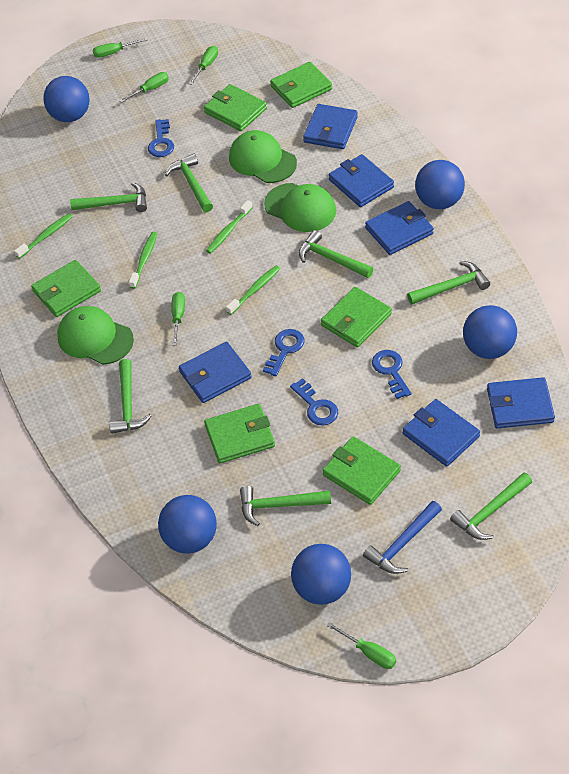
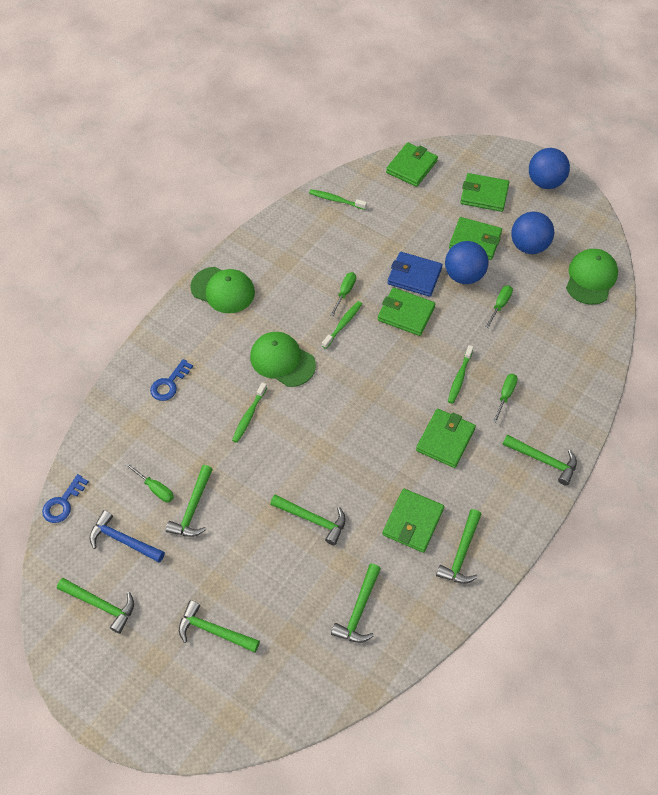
blue ball: [43,76,90,122] [158,495,217,554] [291,544,351,605] [415,160,465,209] [463,305,517,359] = 5 -> [445,241,489,284] [511,211,554,254] [529,148,570,189] = 3
blue key: [148,119,174,157] [263,329,304,377] [290,378,338,426] [372,350,411,399] = 4 -> [42,474,89,523] [150,359,193,401] = 2
blue wallet: [179,342,251,403] [303,104,358,149] [329,154,394,207] [365,201,434,255] [403,399,480,467] [487,377,555,428] = 6 -> [388,252,443,297] = 1
green screwdriver: [93,38,148,58] [119,72,169,103] [171,292,185,346] [188,46,218,85] [327,622,396,669] = 5 -> [125,463,174,502] [330,272,356,316] [485,285,513,328] [493,374,518,423] = 4

